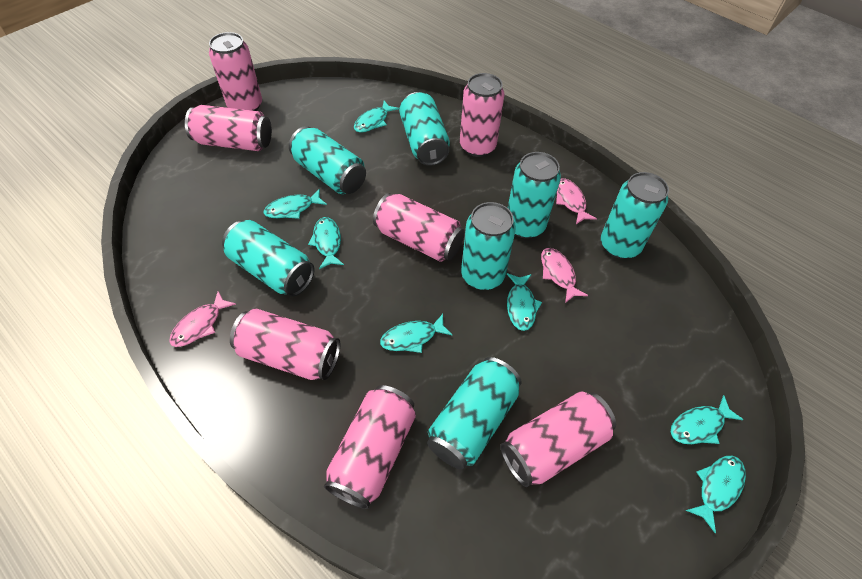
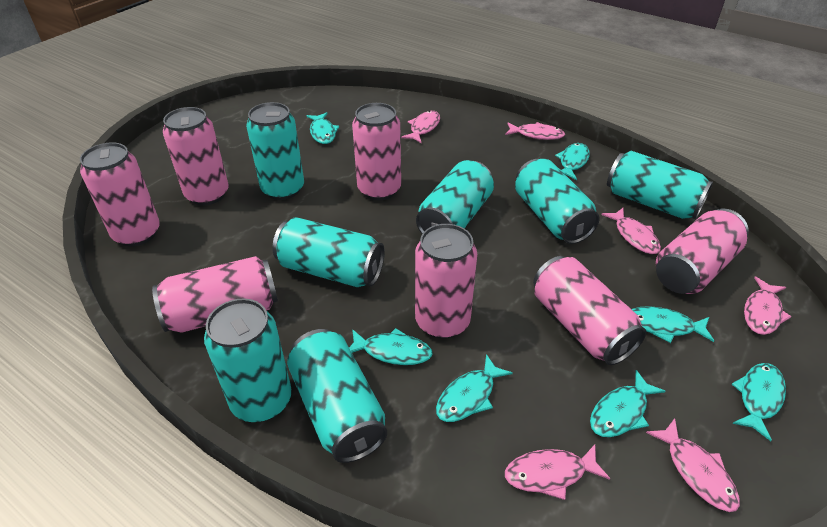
pink fish: [169,291,236,347] [541,248,588,303] [556,178,597,224] = 3 -> [401,111,440,143] [505,122,565,140] [505,444,610,500] [601,208,661,254] [646,418,740,512] [744,277,792,335] = 6

